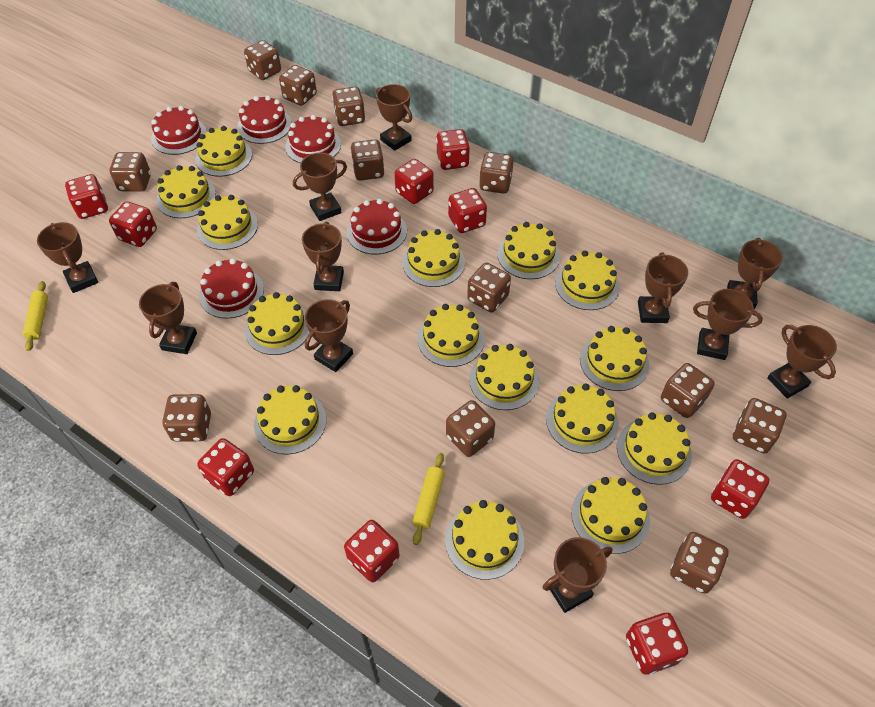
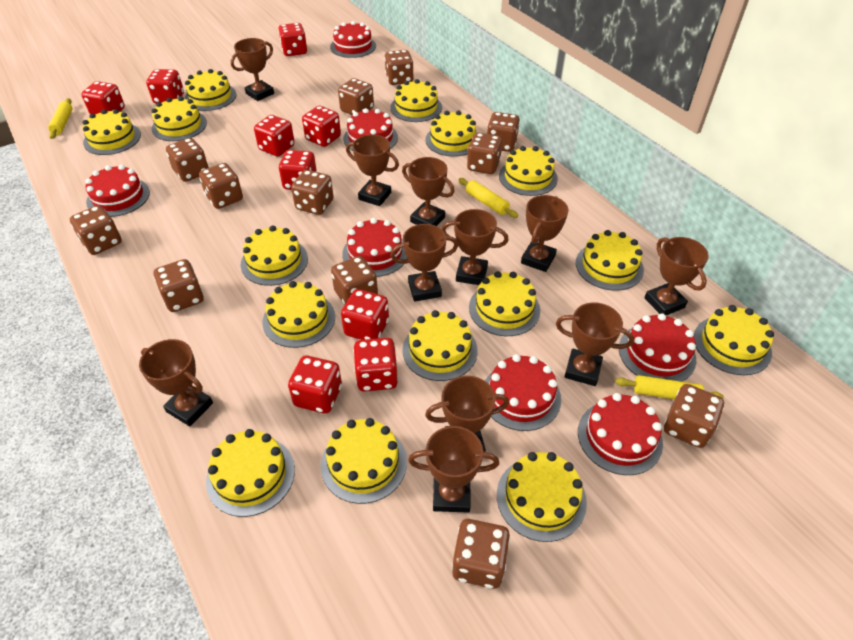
red cake: [151,106,207,155] [199,258,264,318] [237,95,292,144] [285,115,341,163] [346,199,407,254] = 5 -> [85,165,150,217] [330,21,376,58] [342,218,407,277] [343,108,398,151] [485,354,561,431] [578,393,663,475] [619,313,696,382] = 7
yellow rolling pin: [23,281,48,351] [412,453,445,545] = 2 -> [48,98,72,139] [458,178,518,218] [615,375,724,399] = 3

